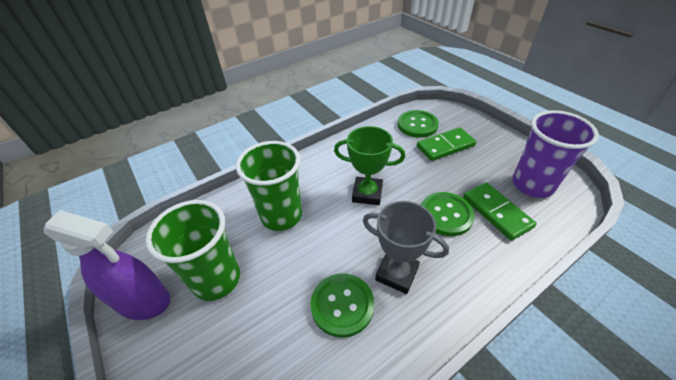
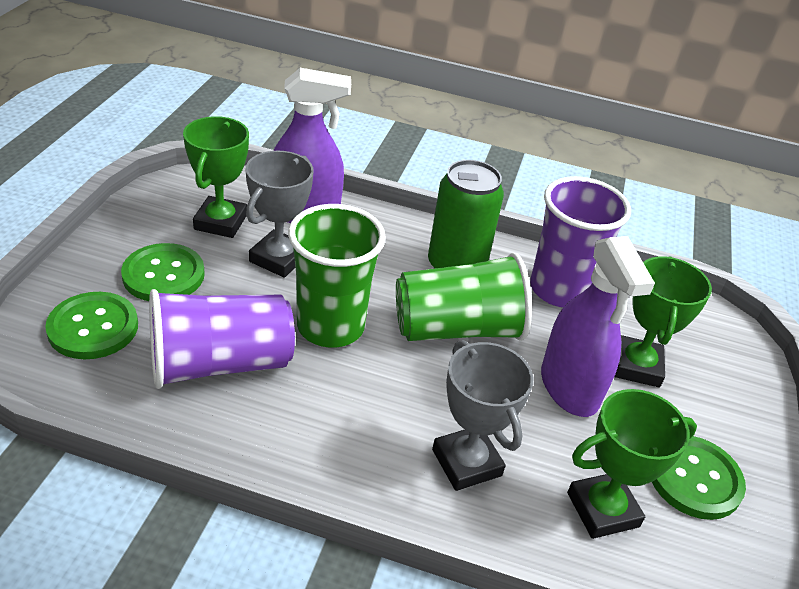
green can: none = 0 -> [428,160,504,268] = 1
green domino: [417,127,476,161] [463,182,537,241] = 2 -> none = 0
green trophy: [334,126,405,205] = 1 -> [183,116,249,238] [567,389,697,539] [614,256,712,388] = 3
grey trophy: [363,201,449,294] = 1 -> [245,151,314,278] [432,340,533,491] = 2
purple cup: [512,110,599,198] = 1 -> [149,289,295,389] [530,176,631,307] = 2
purple spray bottle: [44,210,170,320] = 1 -> [273,68,351,223] [541,236,655,417] = 2

